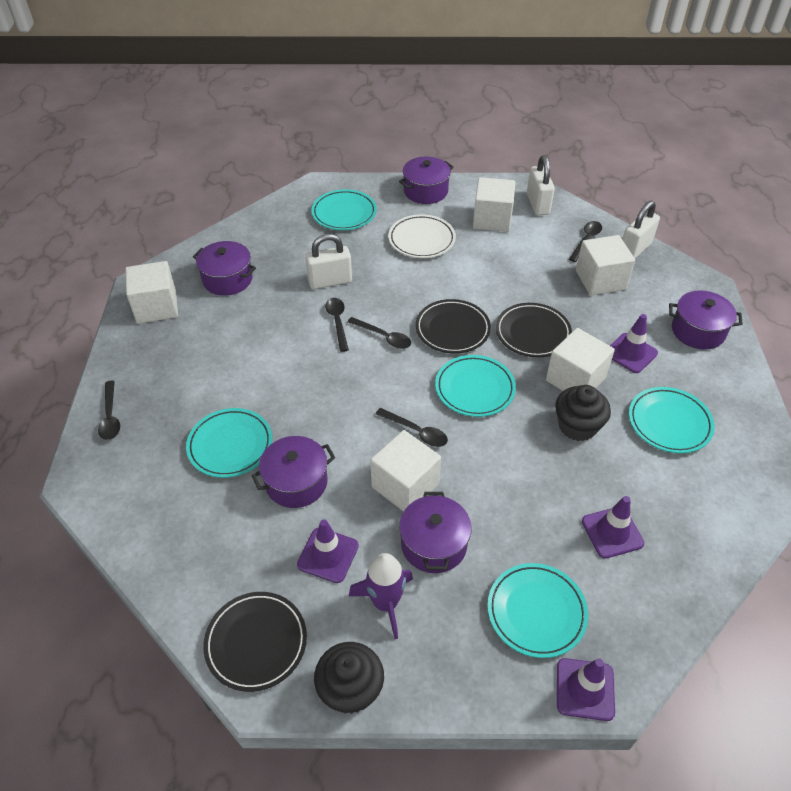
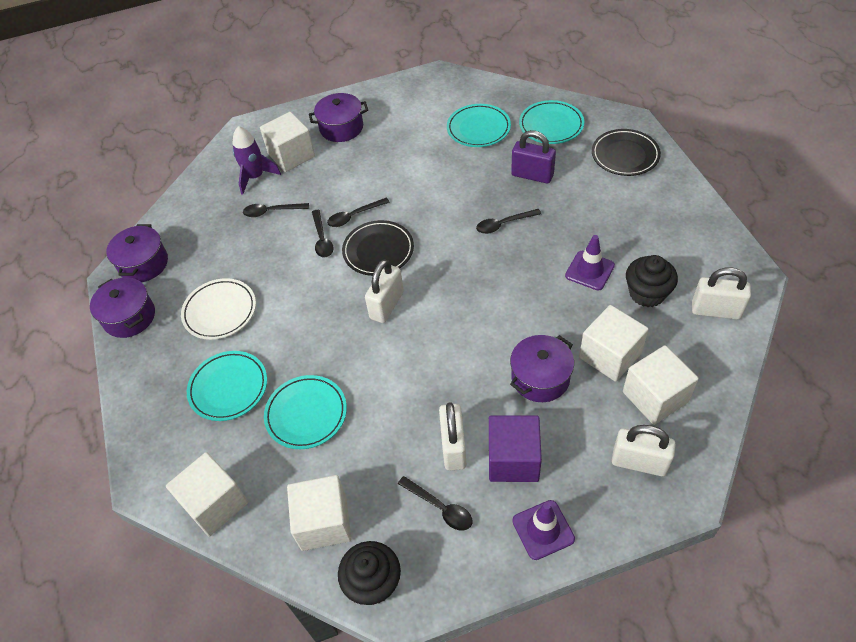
black plate: [203,592,307,692] [415,299,491,354] [496,303,572,357] = 3 -> [342,220,414,276] [592,129,661,176] = 2
purple cube: none = 0 -> [489,415,542,482] = 1
purple padlock: none = 0 -> [511,130,556,184] = 1
purple pot: [193,241,256,296] [251,436,335,508] [399,157,454,204] [399,492,472,573] [669,290,743,350] = 5 -> [90,277,155,338] [106,224,168,282] [309,93,368,142] [510,335,574,402] = 4
purple traffic cone: [297,519,359,583] [557,658,615,721] [582,496,644,558] [610,314,658,373] = 4 -> [512,500,575,560] [565,235,615,290] = 2
turquoise plate: [186,408,272,478] [311,189,377,230] [435,355,516,417] [487,563,588,658] [629,387,715,453] = 5 -> [187,351,267,421] [264,375,347,449] [447,104,511,147] [519,100,584,144] = 4
white padlock: [305,234,352,289] [527,155,555,215] [622,201,660,258] = 3 -> [365,259,404,323] [439,402,466,471] [612,425,676,476] [692,267,751,319] = 4

